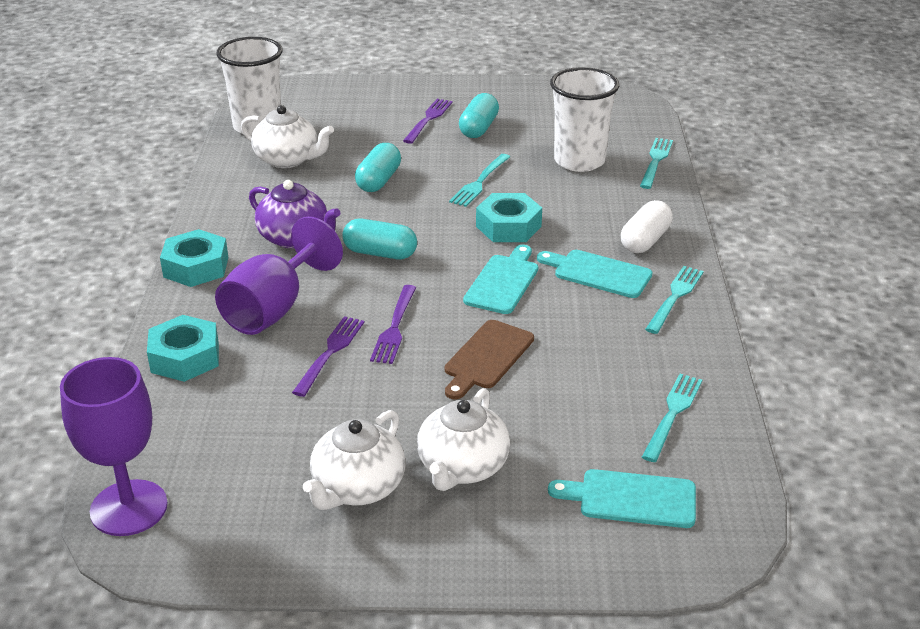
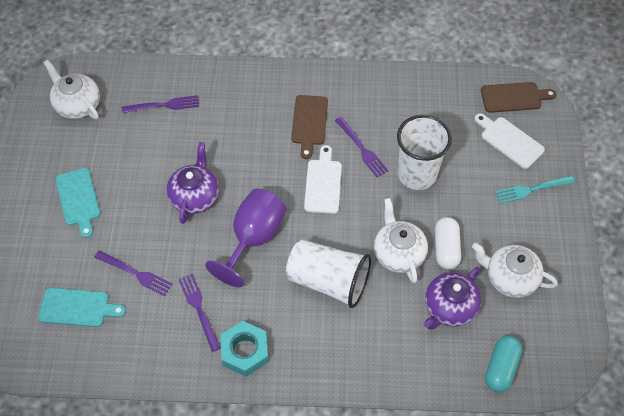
brown cutting board: [445,320,534,399] = 1 -> [291,95,328,159] [481,82,556,113] = 2
purple fork: [292,316,365,397] [370,285,416,364] [403,99,453,144] = 3 -> [94,250,173,296] [122,95,199,113] [178,274,221,352] [335,117,388,178] = 4
purple goblet: [60,357,168,536] [215,217,343,335] = 2 -> [205,189,287,288] = 1
purple teapot: [249,180,340,248] = 1 -> [166,142,219,224] [424,267,481,330] = 2
turquoise capsule: [342,219,417,259] [355,143,401,192] [459,93,499,138] = 3 -> [485,336,522,392] = 1
turquoise cutting board: [463,245,538,314] [537,250,652,298] [548,469,696,528] = 3 -> [38,288,126,327] [55,168,100,238] = 2
turquoise fork: [449,154,510,207] [640,138,673,189] [642,374,702,462] [645,266,704,334] = 4 -> [495,176,575,204] = 1
turquoise nut: [147,315,219,382] [160,229,228,287] [476,193,542,242] = 3 -> [221,321,268,377] = 1
white cutting board: none = 0 -> [304,145,342,214] [474,114,545,169] = 2

